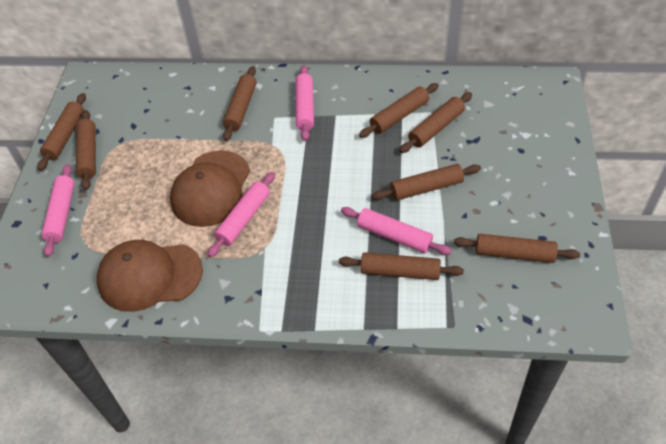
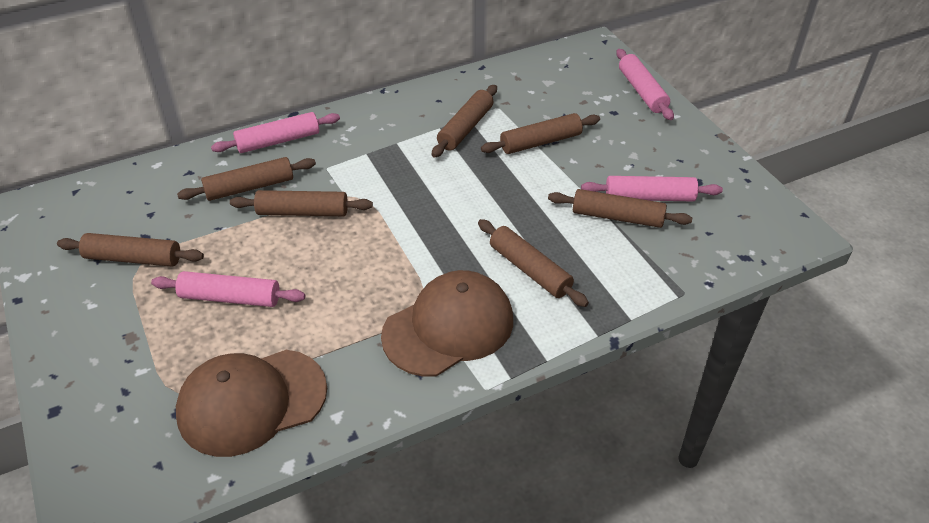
brown rolling pin: [37,93,86,171] [76,110,96,190] [223,66,257,141] [339,252,464,280] [359,83,439,138] [372,164,481,200] [400,92,472,153] [454,234,580,263] = 8 -> [57,233,204,267] [177,157,316,201] [230,190,373,216] [431,85,497,158] [478,219,589,307] [481,113,600,154] [548,189,692,228] = 7

